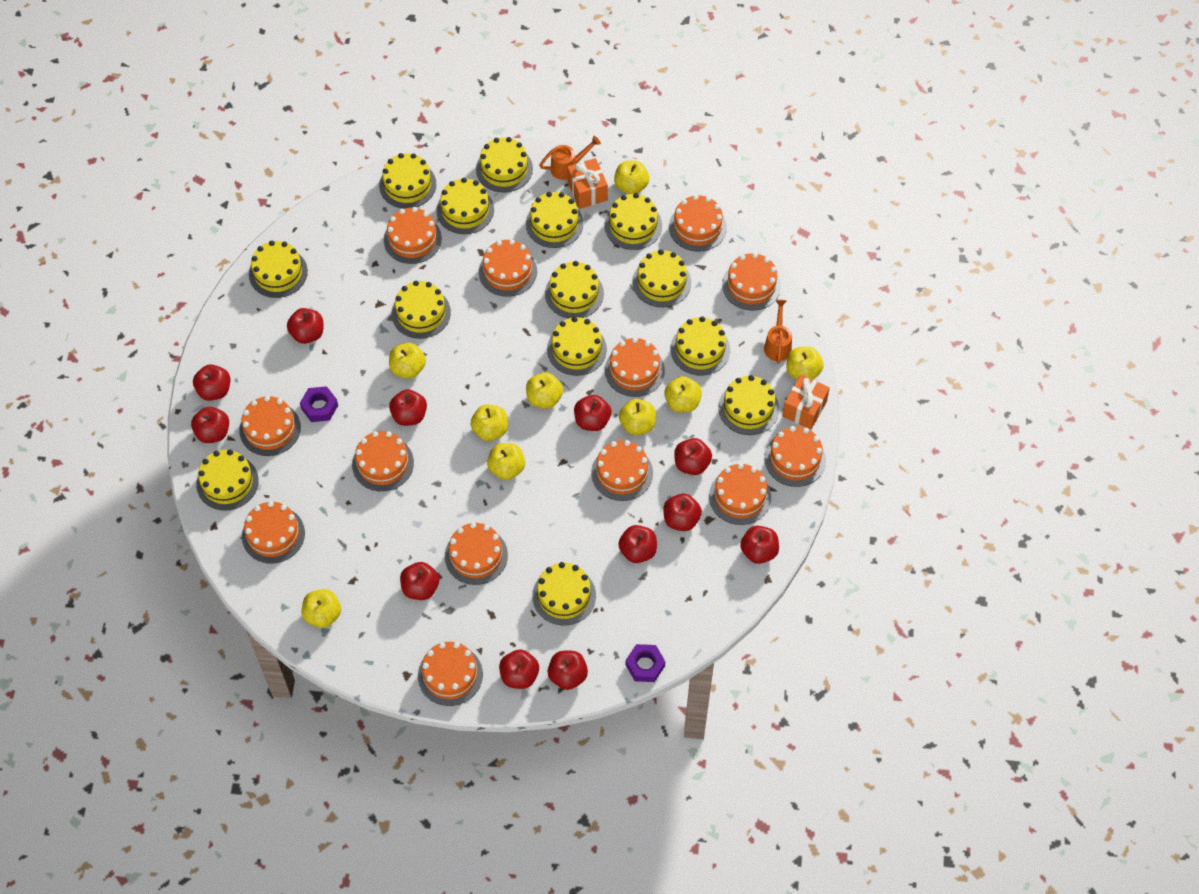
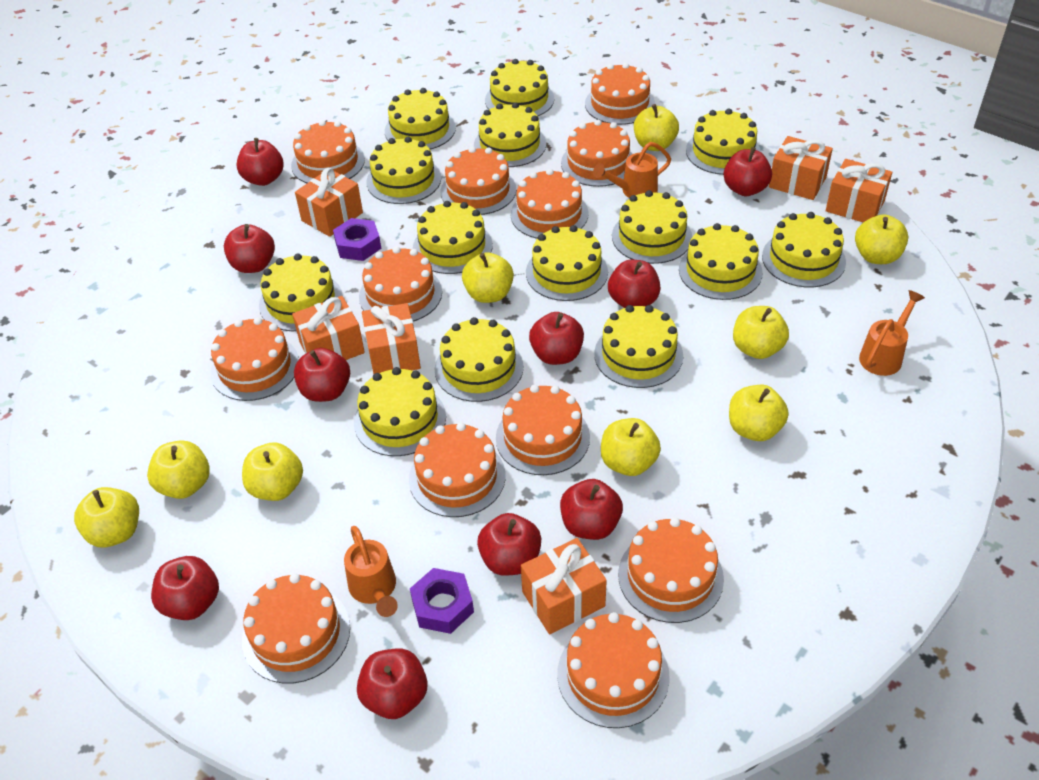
orange cake: [239,396,301,456] [242,501,305,563] [352,431,414,491] [384,207,442,264] [418,642,483,706] [445,522,508,585] [479,239,537,296] [591,440,653,501] [605,337,665,397] [669,195,727,251] [709,463,771,525] [722,253,781,311] [764,426,826,487] = 13 -> [210,317,299,401] [242,573,350,683] [291,120,365,183] [359,246,442,321] [409,422,506,517] [440,147,516,215] [496,385,590,475] [511,169,589,239] [557,612,670,728] [561,120,632,187] [585,63,655,125] [618,517,724,623] = 12
orange gift: [567,158,608,209] [782,374,830,430] = 2 -> [292,296,365,360] [295,168,363,237] [362,303,421,374] [521,538,607,634] [769,136,833,200] [826,159,892,222] = 6
orange watering can: [539,136,601,180] [764,300,792,364] = 2 -> [344,526,398,617] [593,142,671,198] [859,290,925,376] = 3
red apple: [191,407,229,443] [193,365,230,401] [287,308,323,344] [389,389,427,426] [400,562,439,600] [499,649,539,689] [548,651,588,690] [574,395,611,431] [618,525,657,563] [663,494,702,531] [674,438,712,475] [740,526,779,564] = 12 -> [151,556,219,620] [224,224,275,273] [236,138,283,186] [294,348,350,402] [357,649,428,719] [477,513,541,576] [529,312,584,365] [560,479,623,540] [608,260,661,308] [723,147,772,196] = 10

